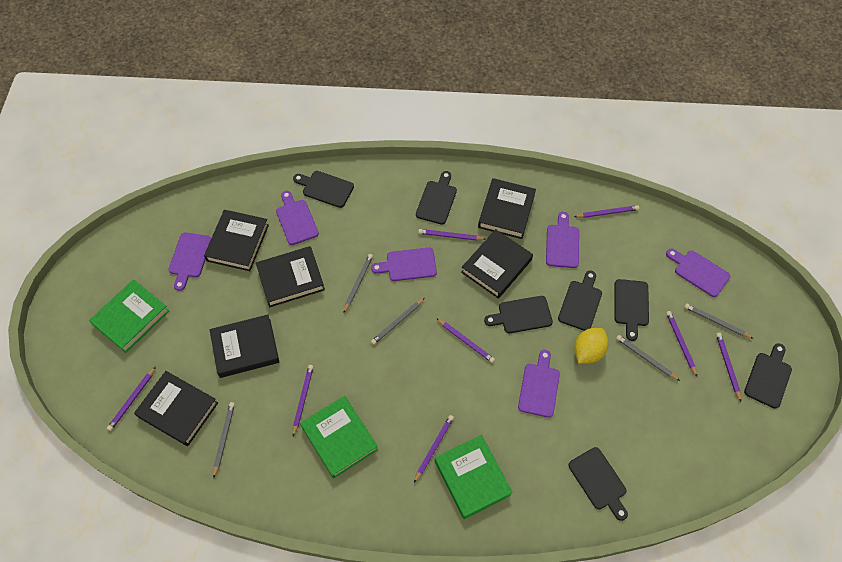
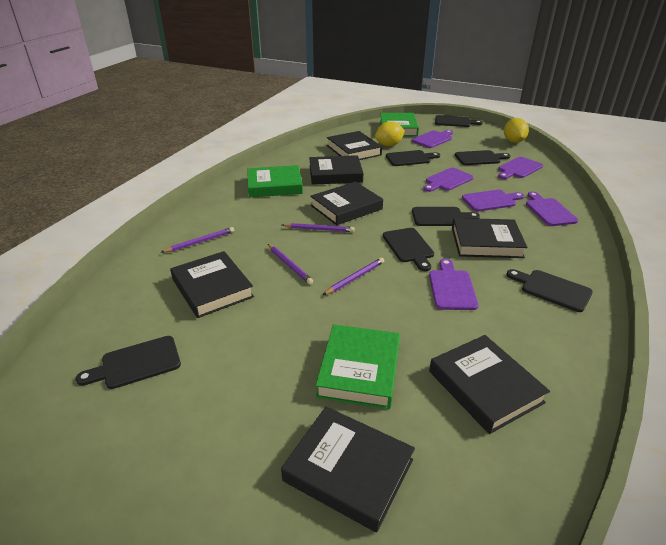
black book: [134,371,218,446] [204,210,269,271] [210,315,279,378] [256,246,325,307] [461,229,533,299] [478,178,536,239] = 6 -> [170,251,254,318] [281,406,415,532] [309,155,363,185] [310,182,383,225] [327,131,382,160] [429,335,550,434] [452,218,527,258] = 7
grey pencil: [213,402,235,478] [344,254,373,313] [371,298,425,345] [616,335,680,381] [684,303,754,339] = 5 -> none = 0
purple pencil: [107,366,156,431] [293,365,314,436] [414,415,454,483] [418,229,485,241] [436,318,495,363] [574,205,639,218] [666,311,697,377] [716,333,741,402] = 8 -> [161,227,234,253] [268,244,313,285] [282,223,355,232] [323,258,384,295] = 4
yellow lemon: [574,328,608,364] = 1 -> [375,121,405,146] [504,118,529,143] = 2

